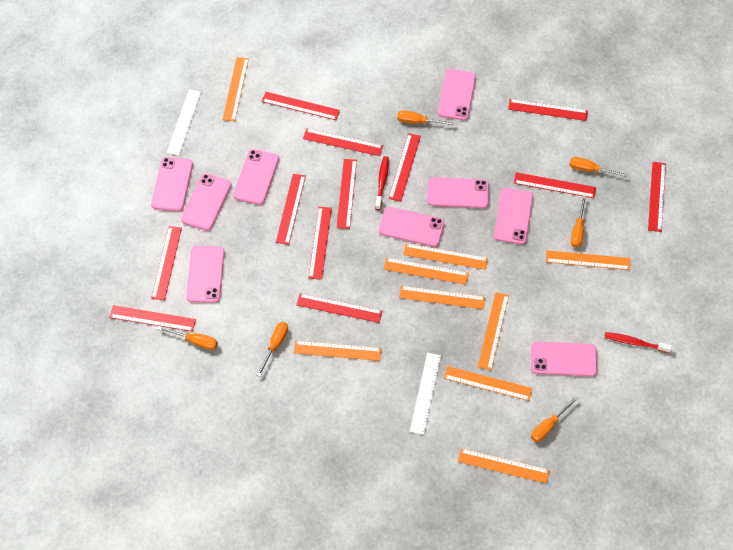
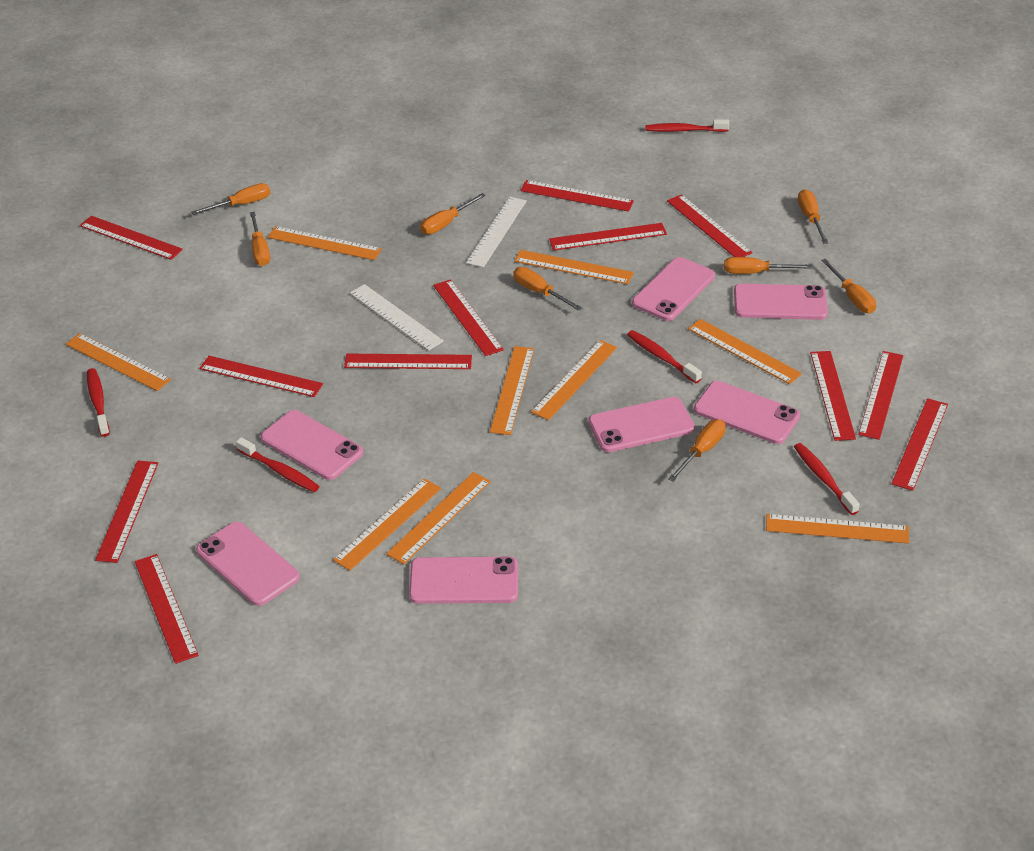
orange screwdriver: [158,326,218,350] [257,322,288,377] [397,110,454,126] [531,396,578,442] [569,157,628,177] [571,196,586,248] = 6 -> [191,183,270,215] [250,212,270,266] [420,193,486,235] [513,267,583,311] [668,419,726,481] [724,257,812,274] [798,189,828,244] [821,259,876,313] = 8
pink phone: [151,157,193,211] [181,173,232,231] [186,246,225,303] [233,149,279,205] [379,207,445,247] [427,177,489,208] [438,69,476,120] [494,188,533,244] [531,342,597,376] = 9 -> [196,522,300,606] [261,410,363,480] [409,557,518,604] [588,397,695,452] [632,257,715,321] [694,381,800,444] [734,284,828,320] = 7
red toothbrush: [375,156,389,210] [604,332,672,353] = 2 -> [87,368,110,437] [236,437,320,492] [627,330,702,383] [646,119,729,132] [794,443,860,515] = 5

